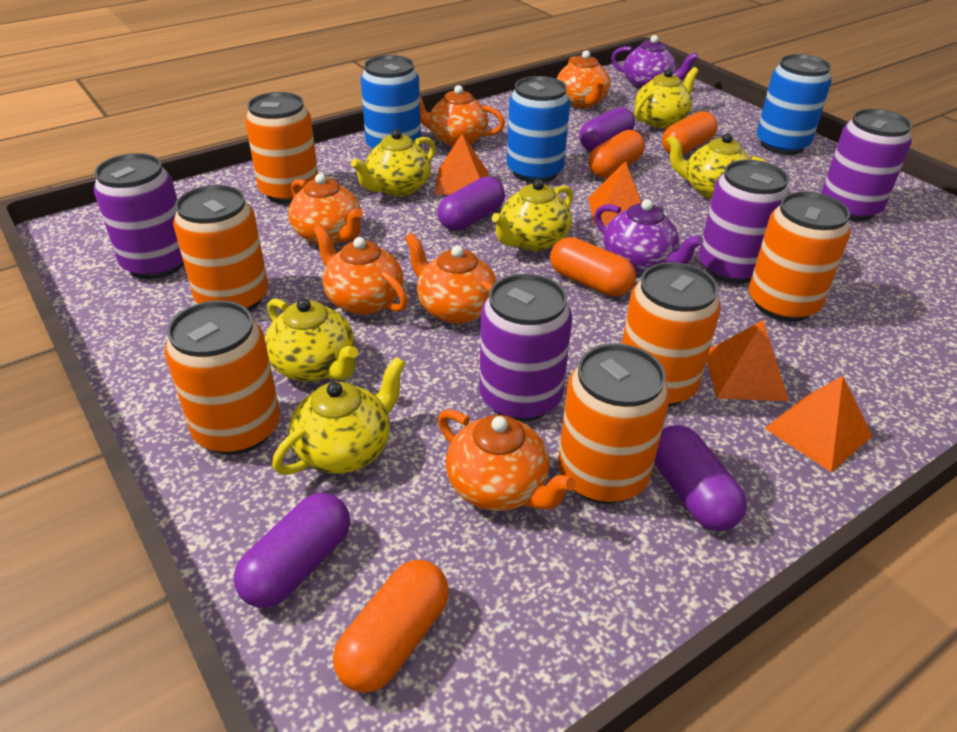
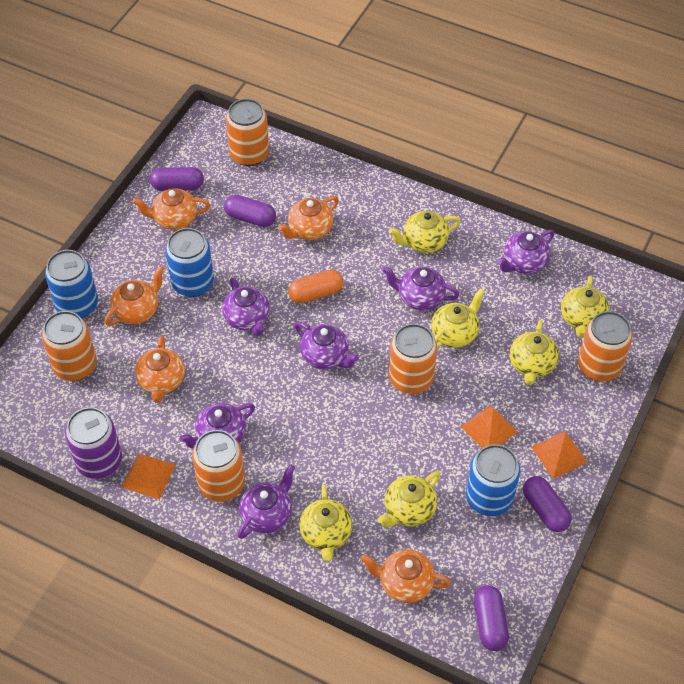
orange can: [165,300,280,455] [173,185,268,312] [245,92,318,204] [558,344,670,504] [622,262,721,407] [749,192,851,322] = 6 -> [42,311,97,381] [192,430,245,501] [226,99,269,166] [389,324,437,394] [578,311,633,381] = 5
orange capsule: [333,560,449,693] [550,237,636,296] [589,130,645,178] [662,111,718,155] = 4 -> [288,269,343,304] = 1
orange pyramid: [434,134,488,195] [588,161,642,225] [707,320,789,401] [765,376,872,472] = 4 -> [121,453,176,499] [461,405,517,448] [531,431,587,479] = 3
orange teapot: [288,174,363,245] [313,225,408,315] [405,233,497,324] [420,85,505,147] [438,409,576,511] [557,50,610,108] = 6 -> [104,266,164,326] [132,189,211,230] [135,335,185,403] [278,196,339,240] [361,549,451,603] = 5
purple can: [94,153,184,279] [479,274,572,422] [699,160,790,284] [821,109,912,221] = 4 -> [65,407,122,479] = 1
purple teapot: [594,199,703,273] [611,35,699,89] = 2 -> [179,403,255,448] [222,277,270,336] [238,464,295,539] [294,322,359,369] [382,266,459,310] [497,230,554,274] = 6

